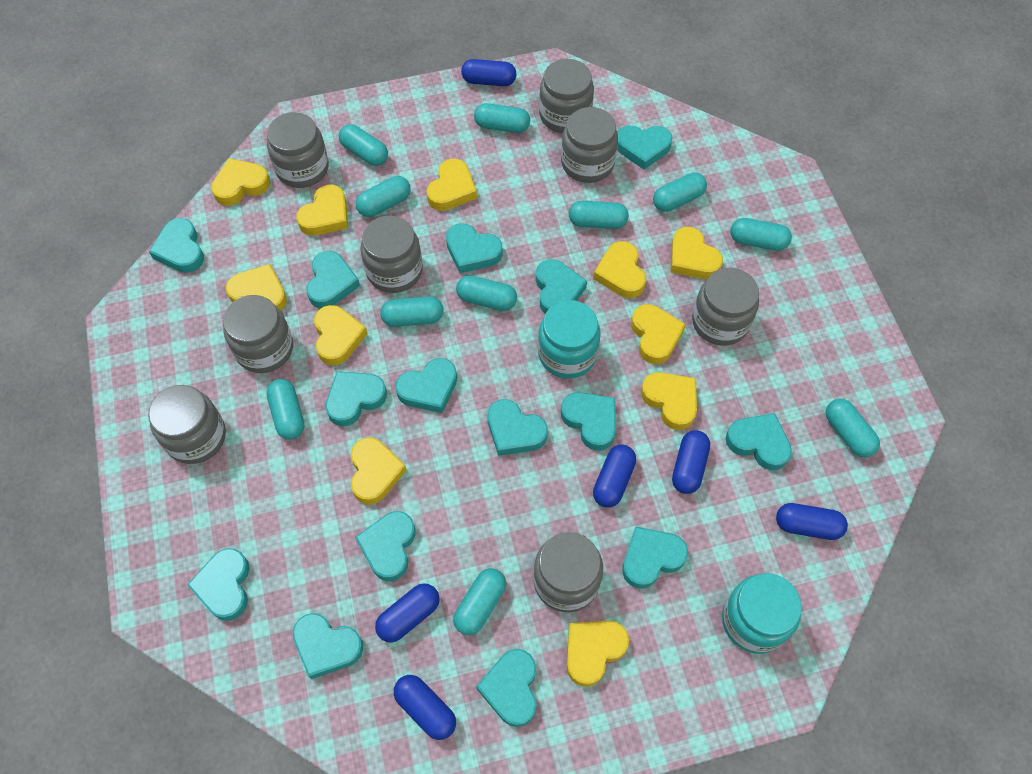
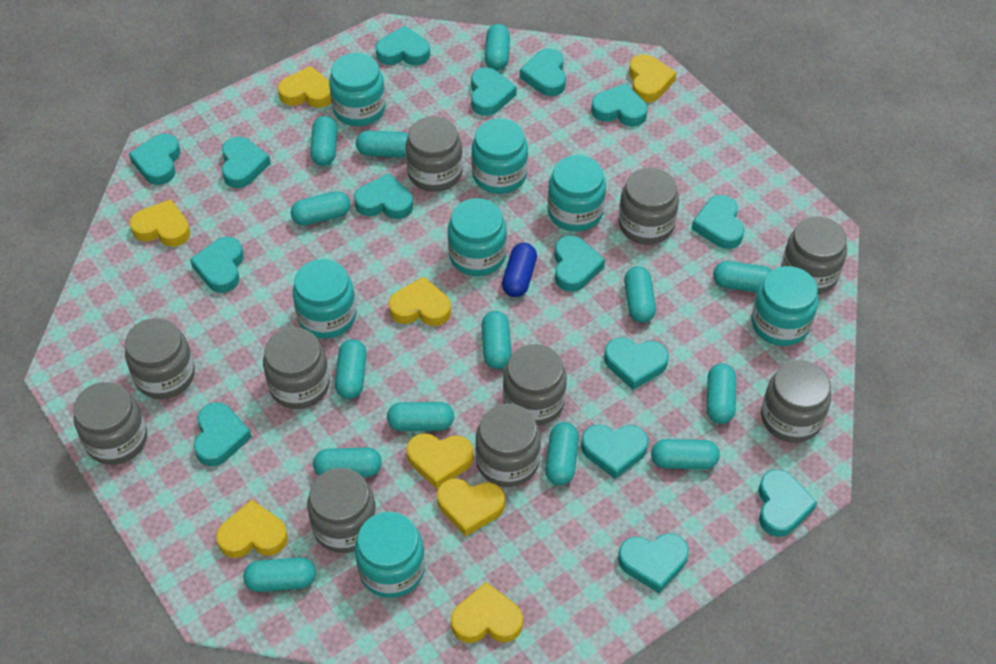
blue capsule: [375,583,440,643] [394,675,456,740] [461,59,516,86] [593,445,636,508] [672,430,710,494] [776,503,848,540] = 6 -> [502,243,537,297] = 1
grey jar: [148,385,226,464] [223,295,293,373] [267,112,329,188] [360,216,423,293] [533,532,603,612] [539,59,594,133] [561,107,618,183] [692,268,759,345] = 8 -> [73,382,147,465] [125,318,195,399] [263,327,330,409] [307,468,377,553] [406,116,463,192] [475,404,541,487] [503,344,567,426] [619,167,679,244] [761,360,831,443] [781,216,847,294] = 10
turquoise capsule: [266,379,305,440] [339,124,388,166] [356,176,411,217] [380,296,444,327] [453,568,506,635] [456,275,517,311] [474,103,530,133] [569,201,629,229] [653,172,707,212] [730,218,792,251] [826,399,880,457] = 11 -> [243,557,316,592] [291,191,351,226] [310,116,337,166] [313,447,382,477] [335,339,366,399] [356,130,408,157] [387,402,454,431] [482,311,512,369] [485,24,510,70] [545,422,579,485] [624,266,656,323] [651,439,720,469] [707,363,736,424] [713,261,772,293] = 14
turquoise jar: [538,300,601,378] [722,573,802,654] = 2 -> [293,259,356,339] [329,53,386,126] [355,512,425,598] [448,198,507,276] [471,118,528,194] [547,155,606,232] [751,266,818,346] = 7
yellow heart: [211,158,270,206] [226,264,287,311] [296,185,348,236] [314,305,368,365] [351,437,407,505] [426,159,477,211] [567,621,629,687] [593,241,646,298] [631,304,686,364] [641,372,697,430] [671,227,723,279] = 11 -> [130,199,190,247] [216,500,288,558] [278,66,331,108] [389,276,451,326] [407,433,474,489] [437,478,505,537] [451,582,523,643] [629,54,677,102] = 8

